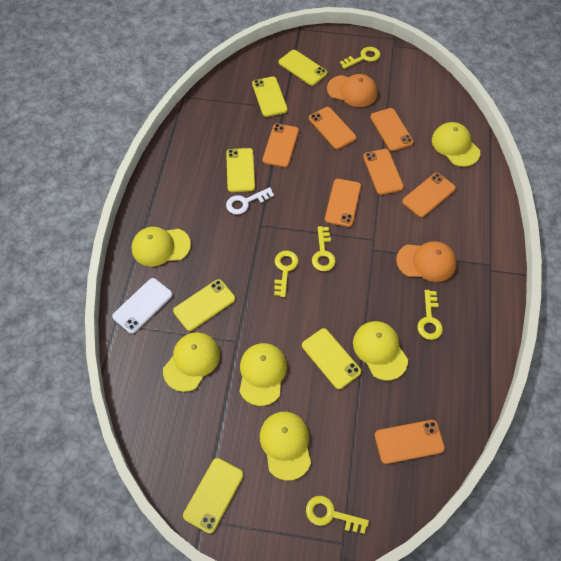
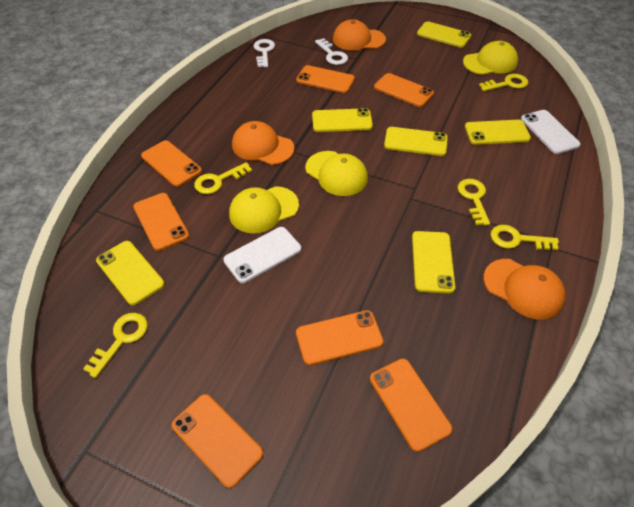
orange cap: [327,74,378,107] [396,241,457,282] = 2 -> [232,121,294,165] [333,19,386,50] [483,259,566,320] = 3
white key: [226,187,274,214] = 1 -> [254,39,275,67] [315,38,348,65] = 2
white phone: [112,278,172,334] = 1 -> [223,227,301,283] [521,110,581,154] = 2
yellow cap: [132,227,191,266] [163,332,220,392] [239,343,287,406] [260,412,311,481] [353,321,408,381] [432,122,480,167] = 6 -> [229,186,299,234] [305,151,368,196] [463,41,518,75] = 3

